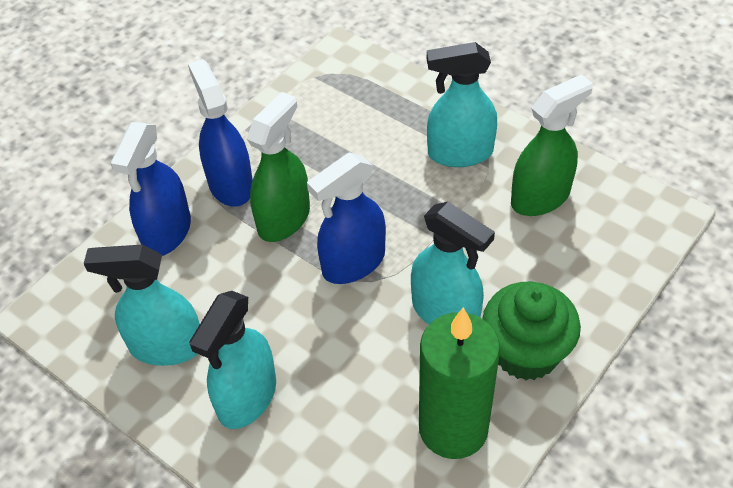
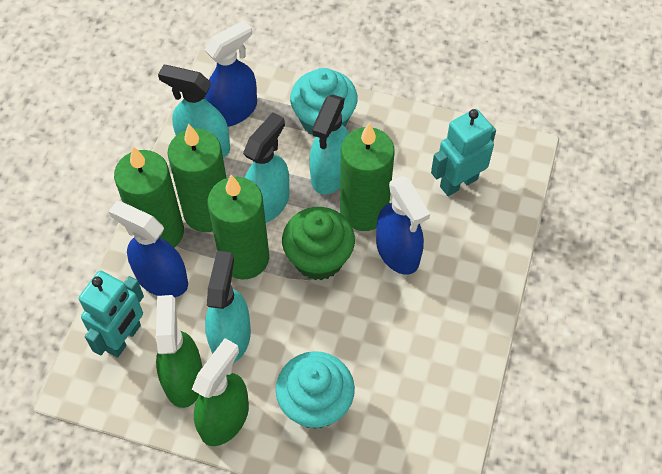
green candle: [419,308,500,459] = 1 -> [114,147,184,248] [167,124,226,232] [208,175,269,280] [340,123,395,231] = 4
turquoise cupcake: none = 0 -> [276,351,355,429] [290,68,358,137] = 2
turquoise robot: none = 0 -> [79,270,144,358] [431,109,496,196] = 2

